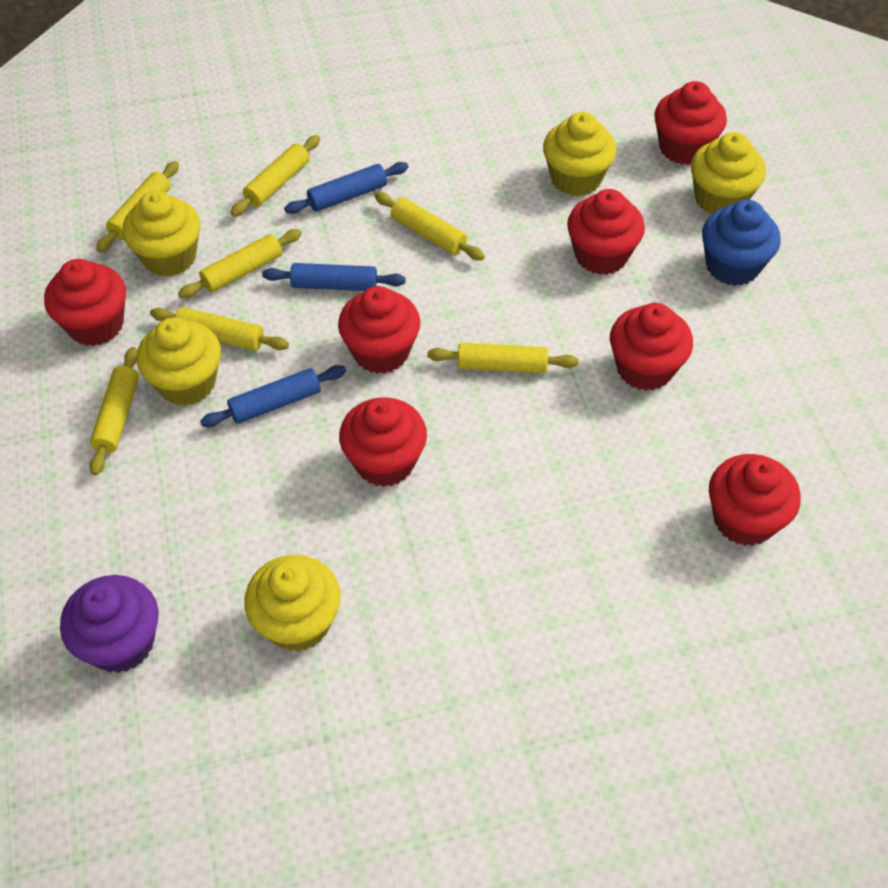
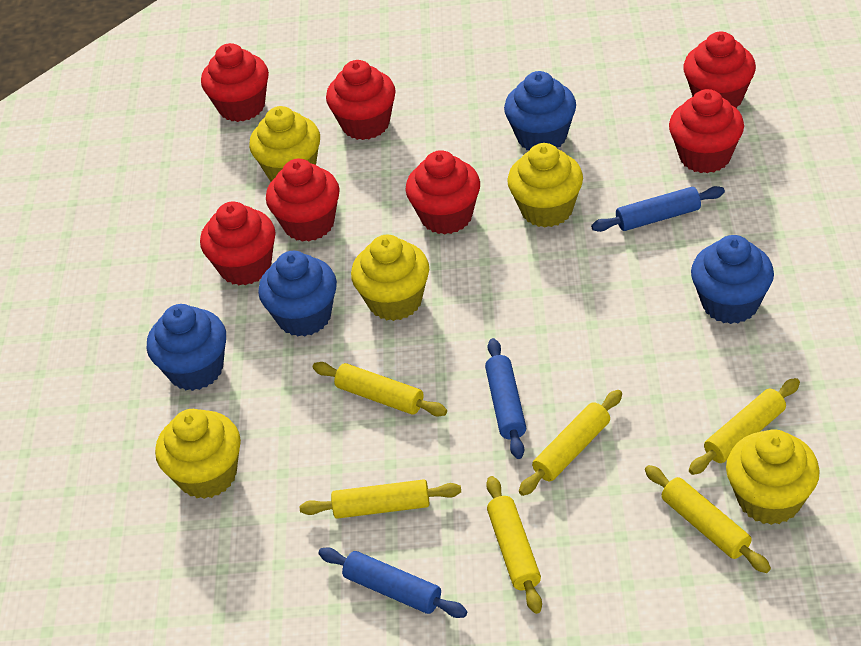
blue cupcake: [702,200,781,286] = 1 -> [147,304,226,391] [258,251,337,337] [504,71,576,150] [691,235,774,324] = 4
purple cupcake: [60,575,158,673] = 1 -> none = 0
yellow rolling pin: [90,347,139,475] [96,161,179,253] [150,307,289,351] [178,229,302,298] [231,135,320,216] [374,192,485,261] [427,343,579,373] = 7 -> [300,479,461,519] [313,362,447,417] [486,476,542,614] [519,390,622,496] [645,465,771,573] [689,378,800,475] = 6

